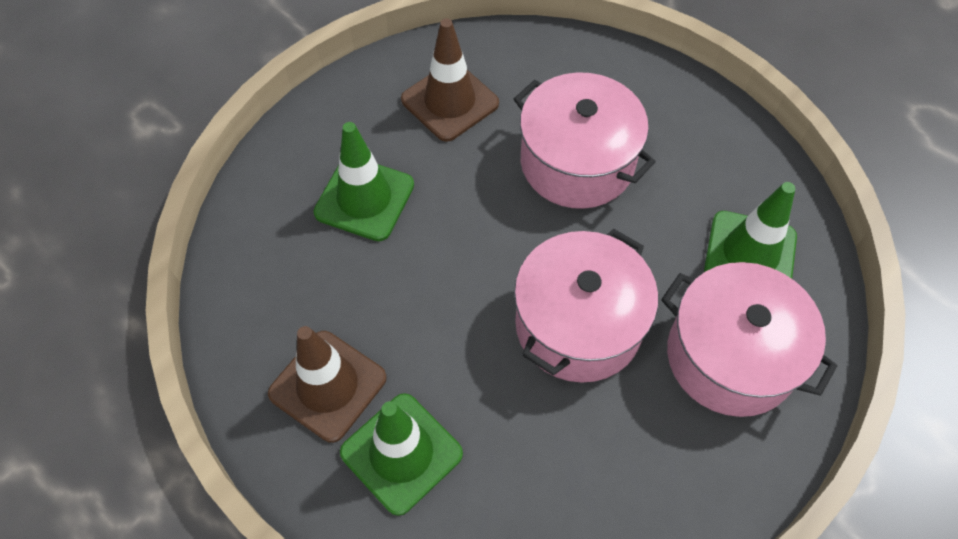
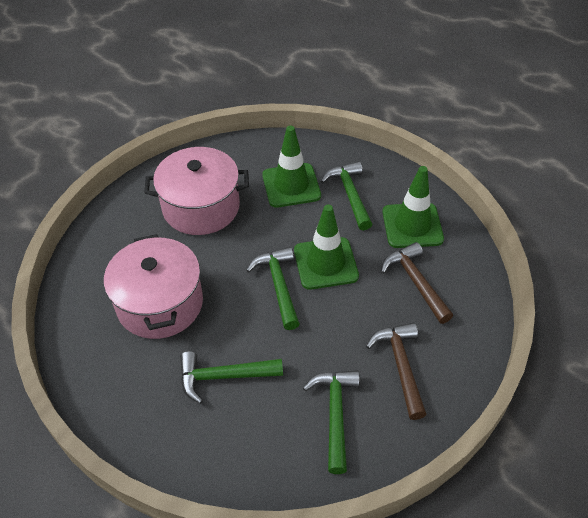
brown hammer: none = 0 -> [366,323,427,420] [381,242,453,324] = 2
brown traffic cone: [268,326,387,443] [401,18,499,142] = 2 -> none = 0
green hammer: none = 0 -> [180,351,283,404] [246,247,300,330] [303,370,359,474] [320,161,372,230] = 4
pink pot: [514,72,656,209] [514,229,658,383] [661,262,837,417] = 3 -> [104,234,203,339] [144,147,249,235] = 2

